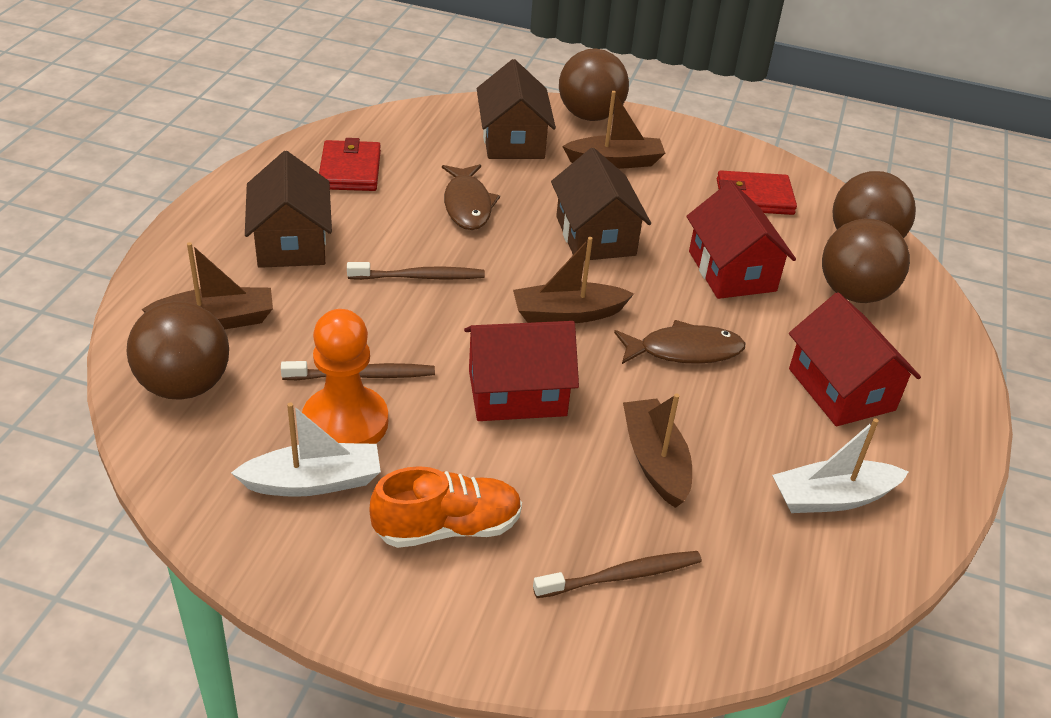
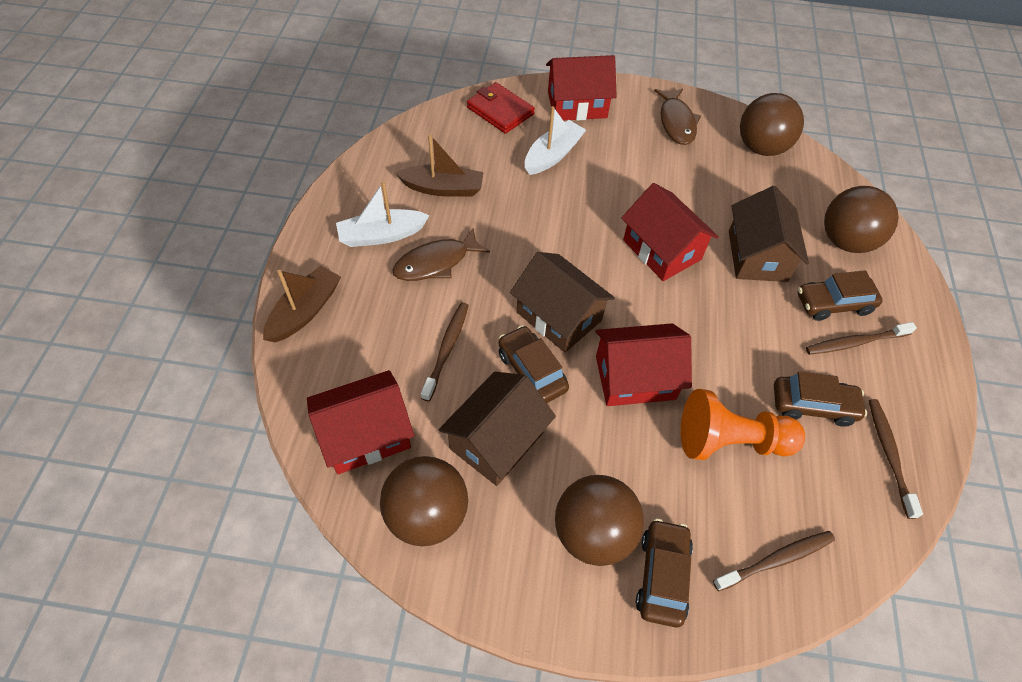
brown boat: [141,242,273,330] [513,237,634,323] [562,91,665,169] [623,393,692,508] = 4 -> [263,266,341,343] [395,134,484,197] = 2
brown car: none = 0 -> [498,325,569,403] [636,519,693,628] [774,371,867,427] [798,270,883,321] = 4
brown toothbrush: [281,361,435,380] [347,262,485,280] [533,551,702,598] = 3 -> [421,302,469,401] [713,531,835,591] [806,322,917,355] [869,399,923,519] = 4
orange shoe: [370,466,522,548] = 1 -> none = 0
red house: [464,321,579,421] [686,181,796,299] [789,292,921,426] = 3 -> [307,370,414,474] [546,55,617,120] [595,323,692,406] [622,183,719,281] = 4
red wallet: [319,138,381,191] [717,170,797,215] = 2 -> [467,82,535,134] = 1

